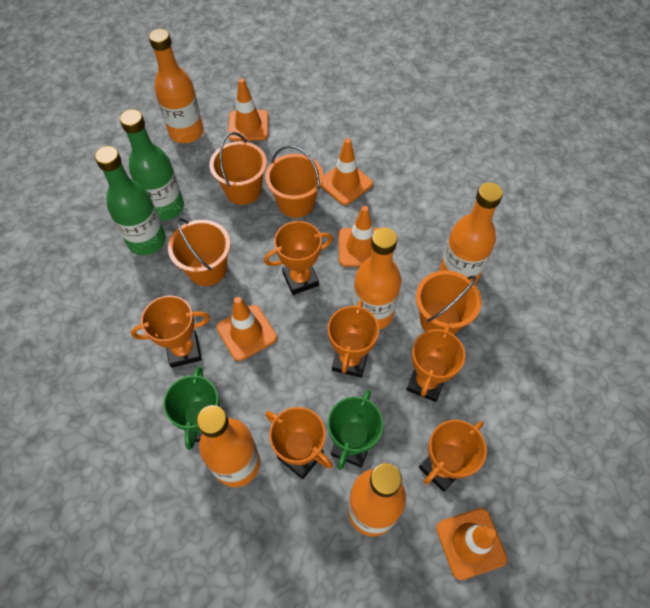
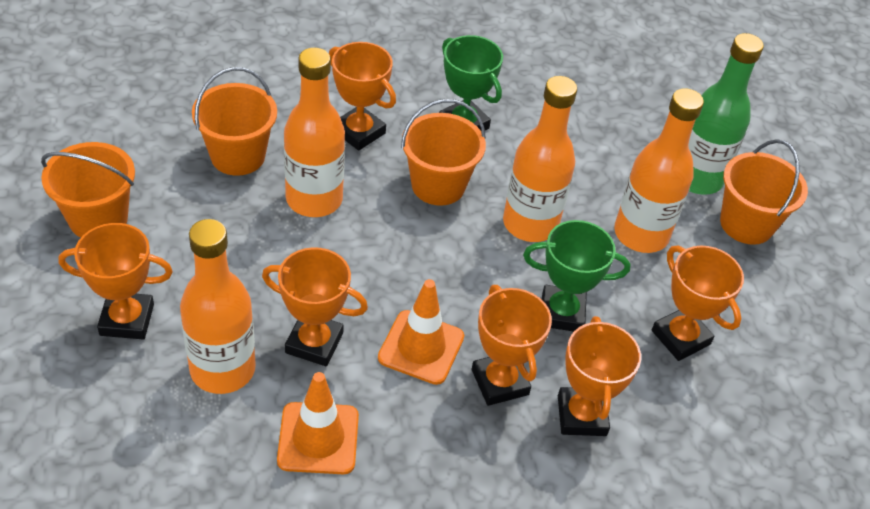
green bottle: [95,146,166,255] [120,109,184,221] = 2 -> [689,33,764,195] = 1
orange bottle: [149,29,204,143] [197,405,260,487] [348,463,406,537] [353,228,401,330] [440,182,503,284] = 5 -> [180,219,256,394] [284,48,345,217] [503,76,577,242] [614,88,704,253] = 4
orange traffic cone: [216,297,277,361] [228,78,268,141] [321,138,373,205] [339,206,379,267] [436,508,507,580] = 5 -> [277,372,359,474] [378,279,464,385] = 2

